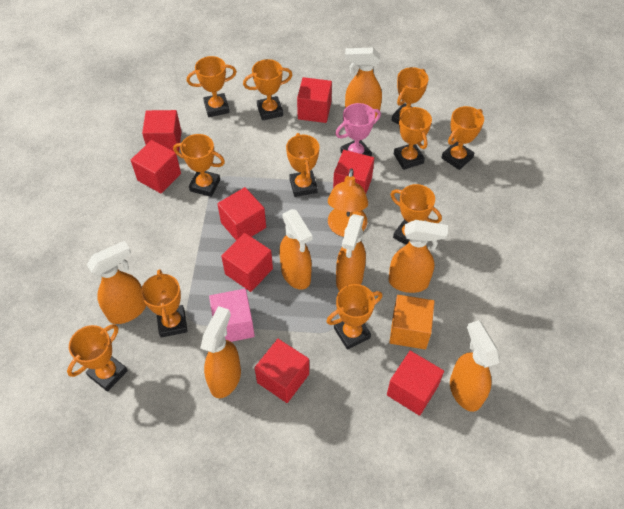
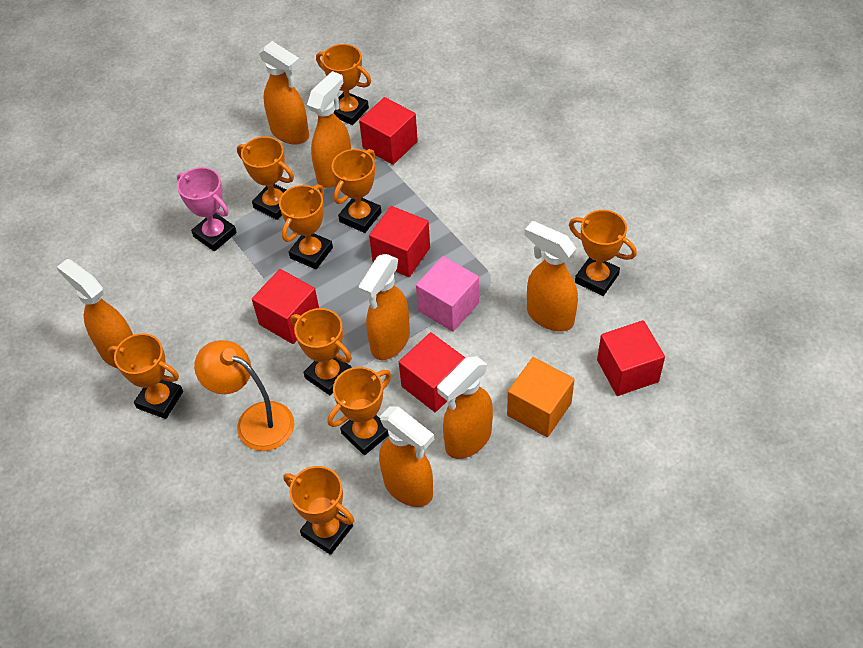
orange trophy: [67,324,128,392] [141,269,188,338] [173,134,225,197] [187,56,237,117] [243,59,292,121] [286,133,319,197] [326,284,383,350] [390,184,442,245] [392,67,429,124] [394,106,432,170] [441,106,484,170] = 11 -> [108,333,183,419] [237,136,294,220] [279,184,333,269] [284,466,354,555] [291,308,352,395] [316,44,371,125] [328,367,391,455] [332,149,381,233] [569,210,637,296] = 9
red cube: [131,140,181,193] [142,110,182,151] [217,187,266,240] [221,233,273,292] [254,339,309,403] [297,77,332,123] [333,150,374,193] [387,351,444,416] = 8 -> [252,269,319,344] [359,97,418,165] [369,206,430,277] [399,332,465,412] [597,320,665,396] = 5

